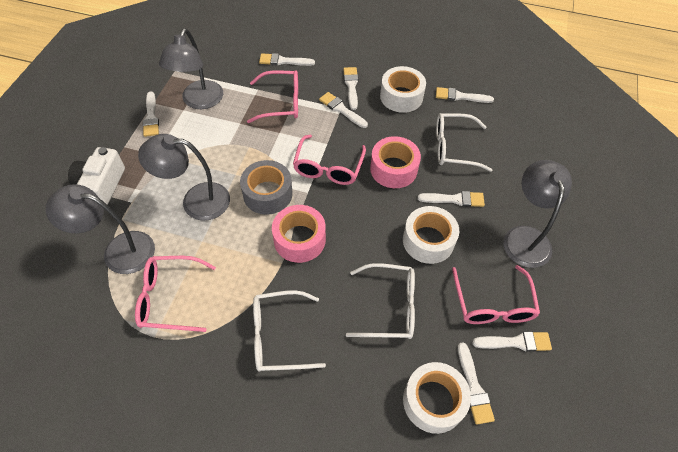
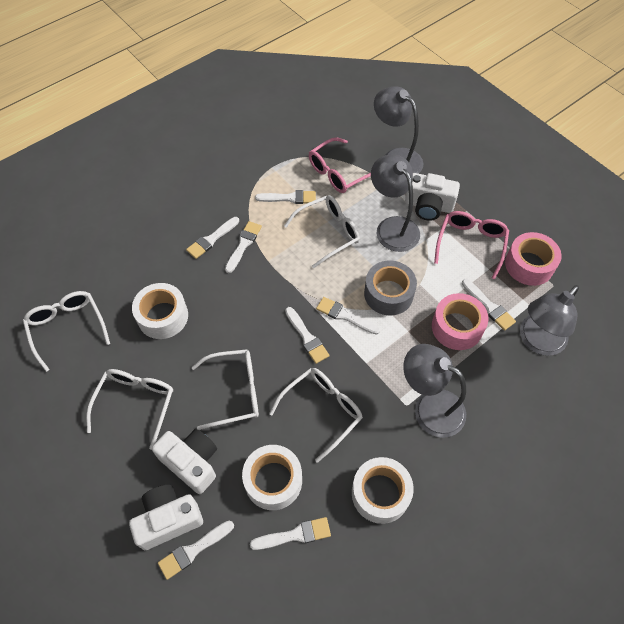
pink glasses: [135,256,216,332] [247,70,298,123] [293,135,366,185] [452,265,540,324] = 4 -> [309,137,371,193] [434,211,509,279] = 2
white camera: [68,147,125,205] = 1 -> [129,485,203,550] [152,429,217,494] [405,173,460,221] = 3
white glasses: [253,290,326,372] [346,263,415,339] [436,113,492,172] = 3 -> [23,291,110,372] [86,369,173,450] [192,349,259,430] [269,368,363,463] [284,195,360,268] = 5

